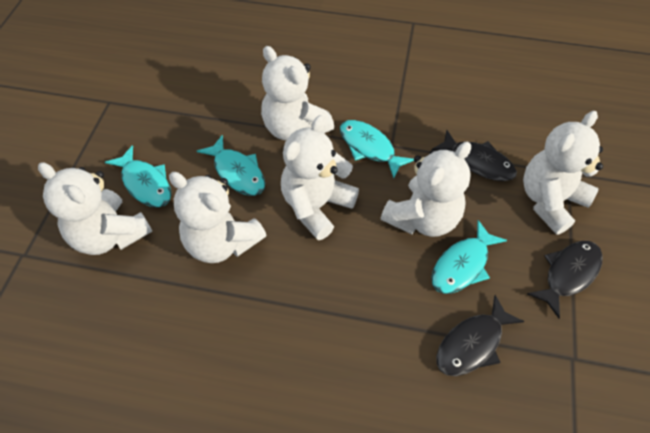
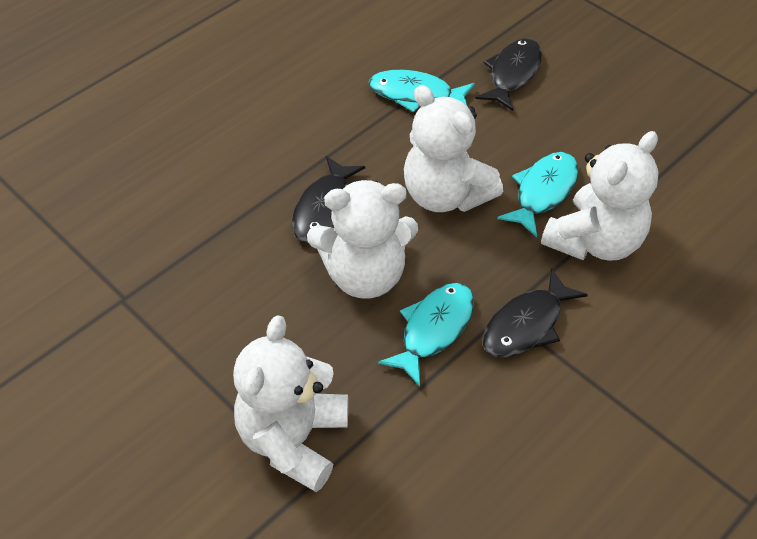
turquoise fish: [105,145,172,207] [197,135,265,196] [340,120,414,178] [431,220,507,294] = 4 -> [369,70,475,112] [378,283,474,387] [497,152,578,237] = 3
white teddy bear: [38,162,153,255] [169,172,266,263] [261,46,334,140] [281,115,359,240] [381,142,471,237] [523,111,603,235] = 6 -> [233,315,348,492] [307,180,418,298] [404,85,503,212] [541,131,659,261] = 4

